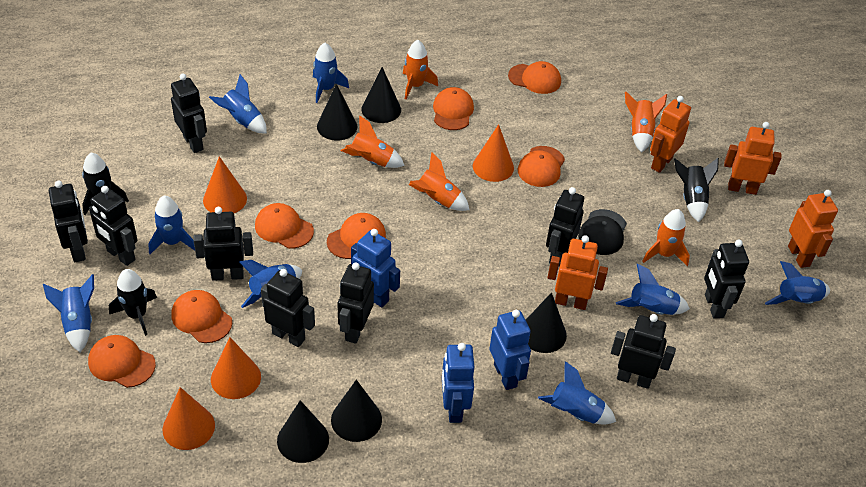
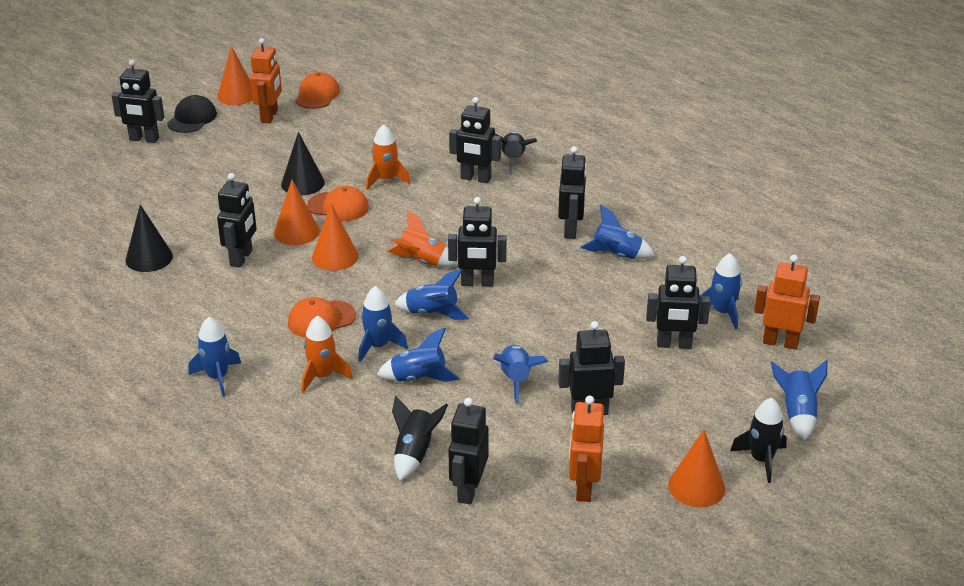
black cone: [277,400,329,463] [317,84,357,141] [331,380,382,442] [362,67,401,123] [526,292,567,353] = 5 -> [126,205,173,272] [281,132,325,195] = 2
black robot: [49,181,88,262] [89,186,138,266] [171,73,207,153] [193,207,253,281] [261,269,315,347] [337,262,374,344] [546,187,584,266] [611,314,676,389] [704,240,749,318] = 9 -> [112,60,164,143] [217,173,257,268] [448,197,507,287] [448,398,489,504] [449,97,501,183] [558,146,587,239] [558,321,625,415] [646,256,710,349] = 8
blue robot: [351,229,400,307] [442,343,474,423] [490,310,531,390] = 3 -> none = 0
orange cap: [88,335,156,388] [172,290,232,343] [255,203,314,249] [327,213,386,259] [433,87,474,130] [508,61,561,94] [518,146,565,187] = 7 -> [288,297,356,338] [295,72,340,109] [307,186,369,221] = 3
orange robot: [547,235,608,310] [650,96,691,173] [724,122,782,195] [788,190,838,268] = 4 -> [250,38,282,123] [569,396,604,502] [754,255,820,350] = 3
orange rocket: [341,115,405,168] [403,40,438,99] [409,152,470,211] [625,92,667,153] [642,209,690,266] = 5 -> [302,316,353,393] [366,124,410,190] [387,210,458,267] = 3

